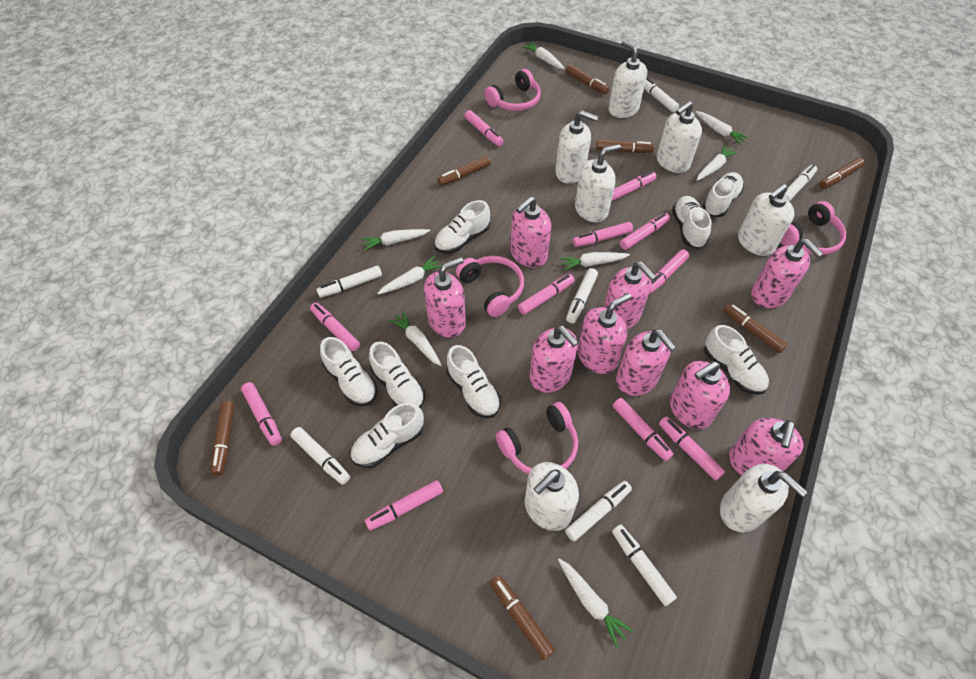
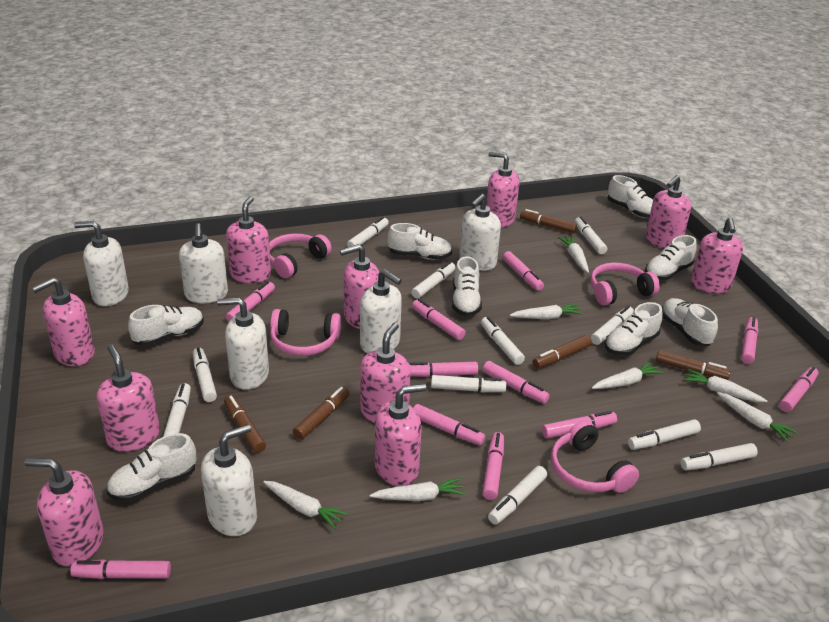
brown marker: [211,401,235,476] [437,156,491,186] [490,575,555,660] [565,64,609,95] [596,140,654,153] [723,303,788,353] [819,158,865,189] = 7 -> [224,395,266,453] [293,387,350,440] [520,209,577,233] [533,335,592,368] [656,350,731,380] = 5
pink soap dispenser: [424,257,466,338] [510,196,551,268] [529,326,579,393] [578,293,632,374] [604,262,656,329] [616,329,676,396] [670,361,730,429] [729,418,803,475] [751,239,823,308] = 9 -> [25,458,104,566] [32,277,95,366] [97,344,160,452] [226,196,271,283] [340,244,379,329] [360,323,411,423] [374,384,426,486] [486,152,520,227] [646,175,691,248] [691,217,743,294] = 10
white carrot: [361,229,430,251] [377,256,442,295] [389,311,442,366] [522,42,565,69] [558,559,633,648] [559,252,630,271] [696,111,749,145] [697,145,738,181] = 8 -> [263,481,348,529] [370,478,465,501] [510,304,583,319] [558,236,589,273] [592,361,663,389] [683,369,767,402] [717,392,798,442] = 7
white marker: [290,427,350,485] [316,266,382,298] [565,481,632,541] [566,268,598,323] [612,525,677,606] [644,78,679,112] [785,165,817,201] = 7 -> [163,383,191,437] [193,347,217,402] [347,217,389,247] [411,262,456,299] [431,375,506,392] [481,317,525,365] [488,466,547,525] [575,217,607,254] [591,306,634,345] [628,419,701,450] [680,443,758,470] = 11
white soap dispenser: [525,462,579,531] [555,110,598,184] [575,144,621,222] [608,40,647,118] [657,101,702,173] [720,464,807,533] [738,184,794,256] = 7 -> [74,221,129,306] [179,223,228,303] [201,424,257,536] [217,297,269,390] [360,269,402,353] [459,194,501,271] = 6

